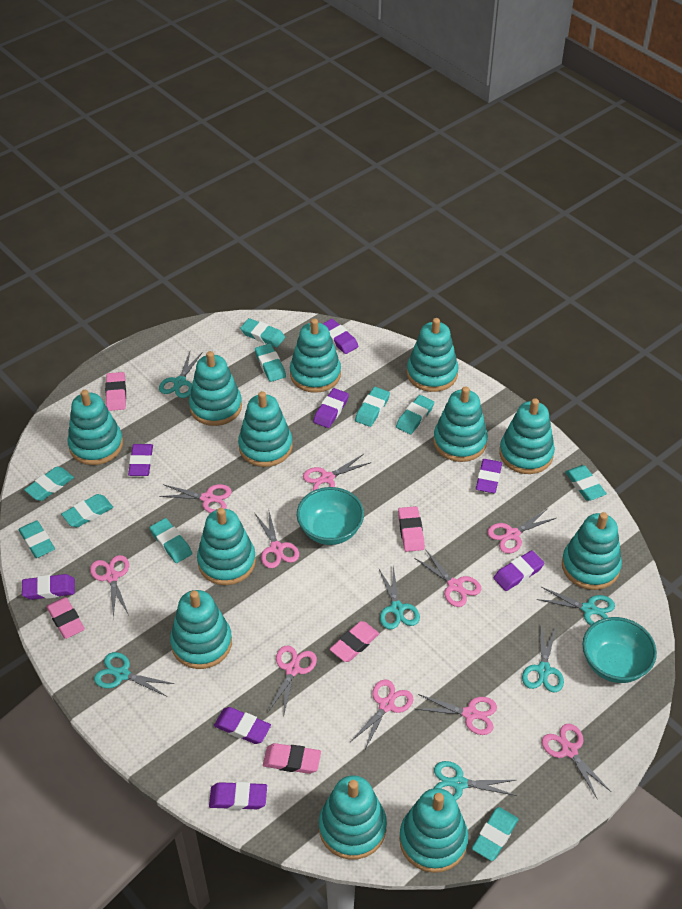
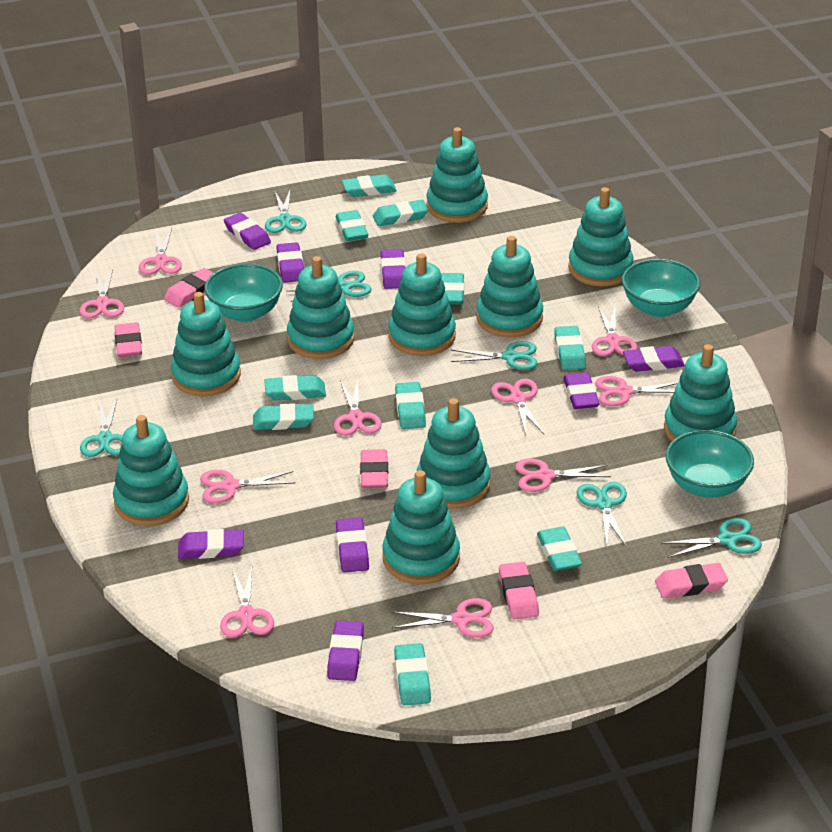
turquoise bowl: [297,487,364,545] [582,617,657,683] = 2 -> [205,263,283,322] [622,259,700,317] [666,430,754,498] = 3
turquoise stacking toy: [67,390,123,465] [170,590,232,669] [189,351,242,426] [197,508,256,585] [238,391,293,467] [290,319,341,393] [319,775,387,860] [399,788,468,873] [407,318,459,392] [433,386,488,462] [499,398,555,474] [562,512,622,590] = 12 -> [113,415,189,526] [171,292,241,396] [287,256,355,359] [382,470,460,584] [388,253,456,356] [417,398,491,509] [426,127,488,223] [476,236,543,337] [568,187,633,286] [664,344,737,441] = 10

